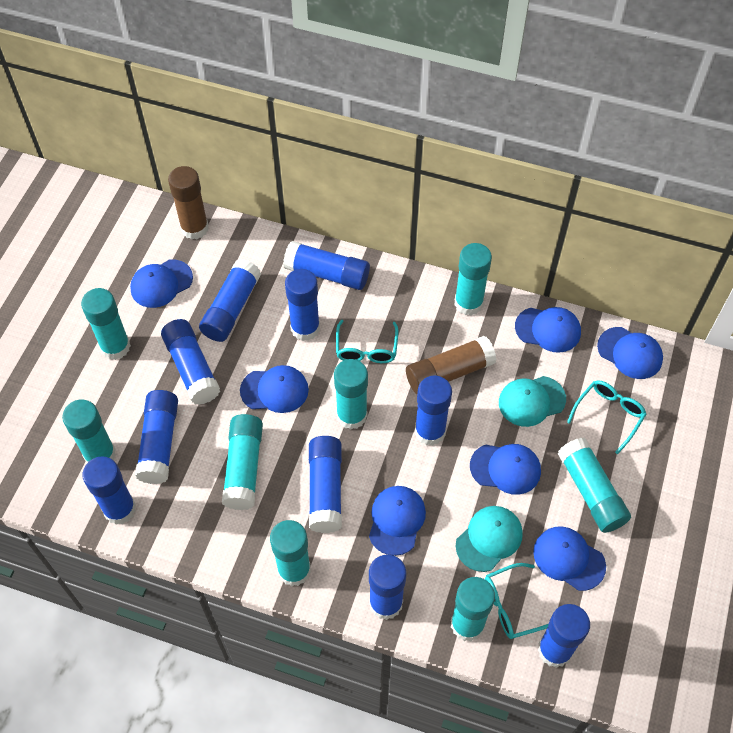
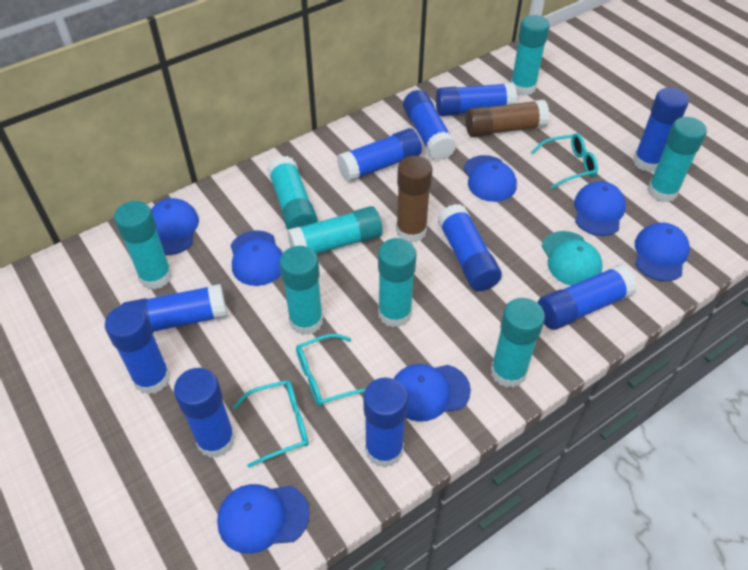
turquoise cap: [456,506,523,572] [499,376,566,427] = 2 -> [542,231,603,286] = 1

